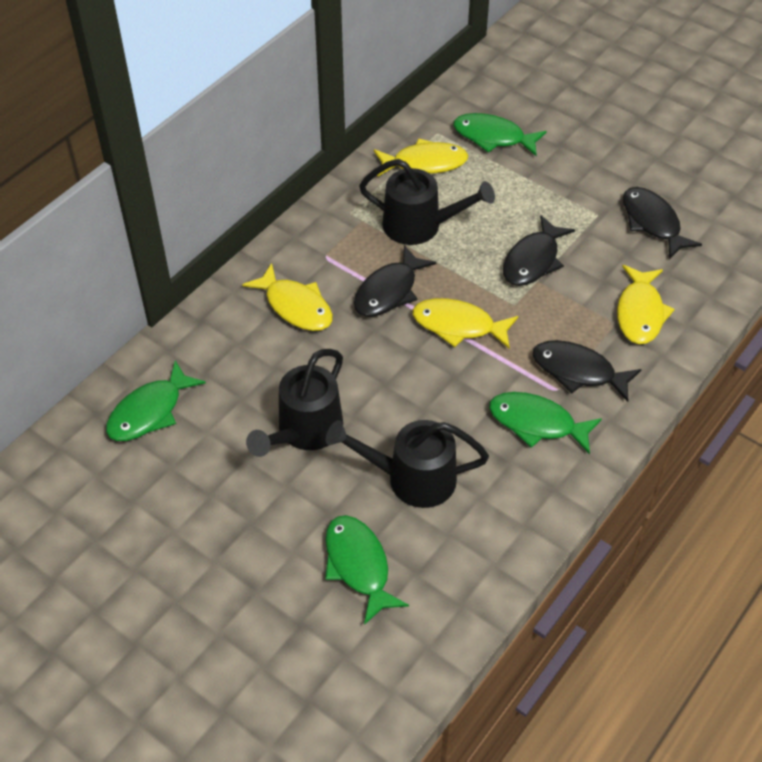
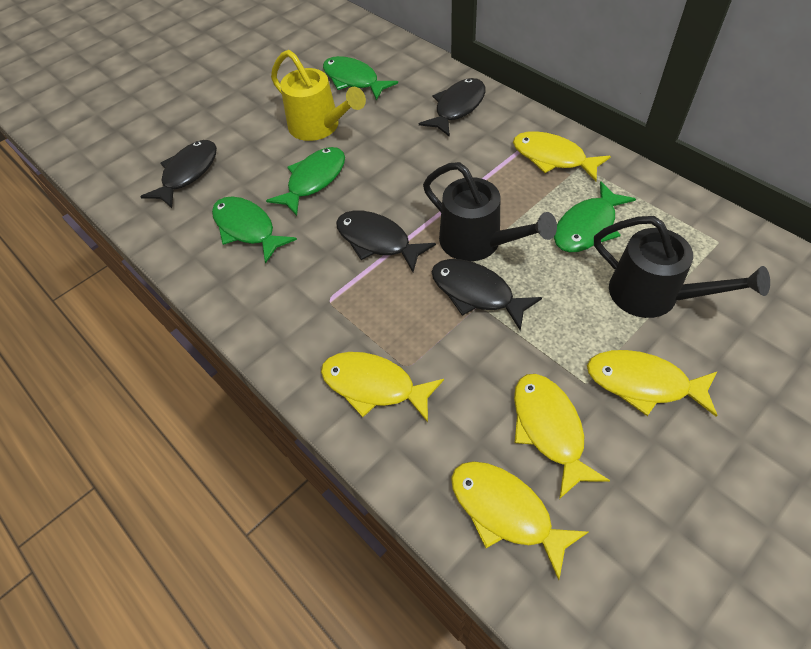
black watering can: [246,349,343,457] [326,420,489,508] [359,159,495,245] = 3 -> [423,162,557,261] [594,216,770,318] = 2
yellow fish: [242,263,333,331] [374,138,468,177] [412,298,518,349] [617,265,675,344] = 4 -> [321,352,444,422] [451,461,589,580] [513,131,611,181] [514,374,610,499] [587,350,718,417] = 5
yellow watering can: none = 0 -> [271,50,366,141] = 1

